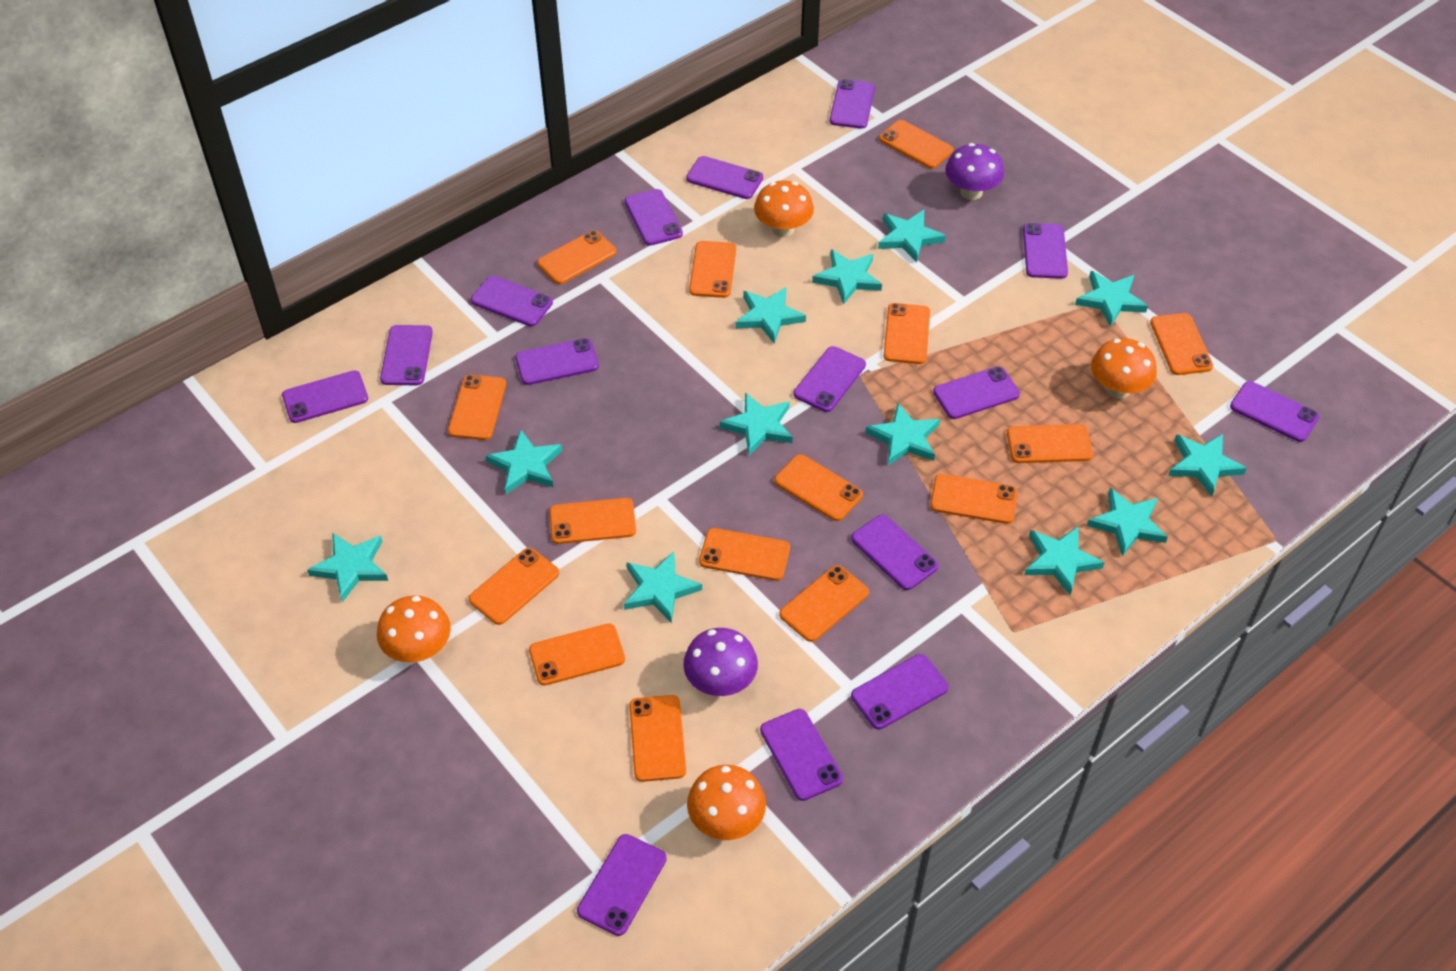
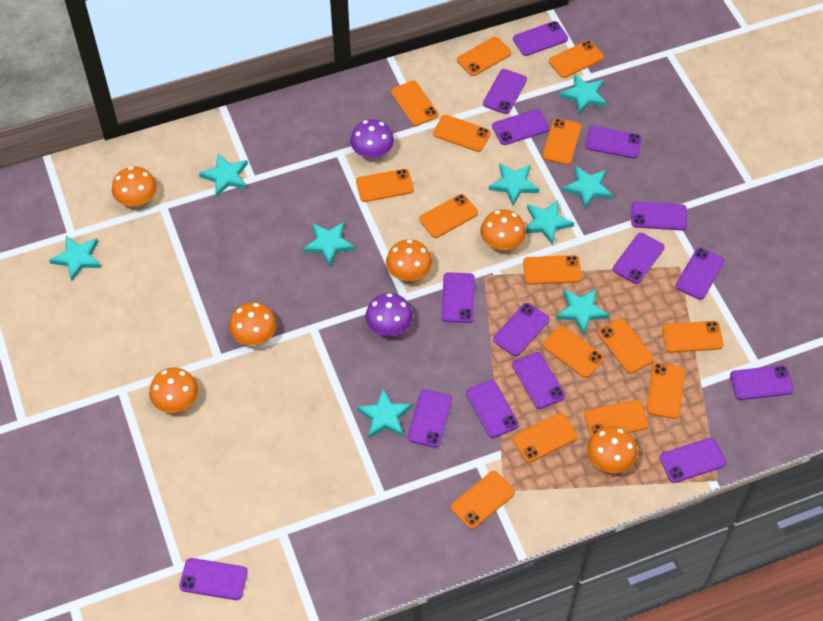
orange mushroom: [377,596,451,663] [687,765,766,840] [754,180,814,237] [1091,338,1157,399] = 4 -> [112,167,157,207] [149,368,198,413] [229,302,277,346] [386,239,432,281] [480,209,526,251] [587,426,637,473] = 6
turquoise star: [307,533,388,602] [486,429,562,494] [624,551,702,624] [720,392,793,455] [735,287,806,344] [812,249,882,304] [866,403,940,465] [878,210,946,263] [1024,526,1105,595] [1075,271,1148,327] [1087,488,1168,557] [1168,434,1247,497] = 12 -> [49,236,101,281] [199,153,248,197] [303,222,355,267] [357,388,412,438] [489,163,539,206] [526,200,574,245] [556,288,609,335] [559,74,607,114] [562,166,613,209] = 9

